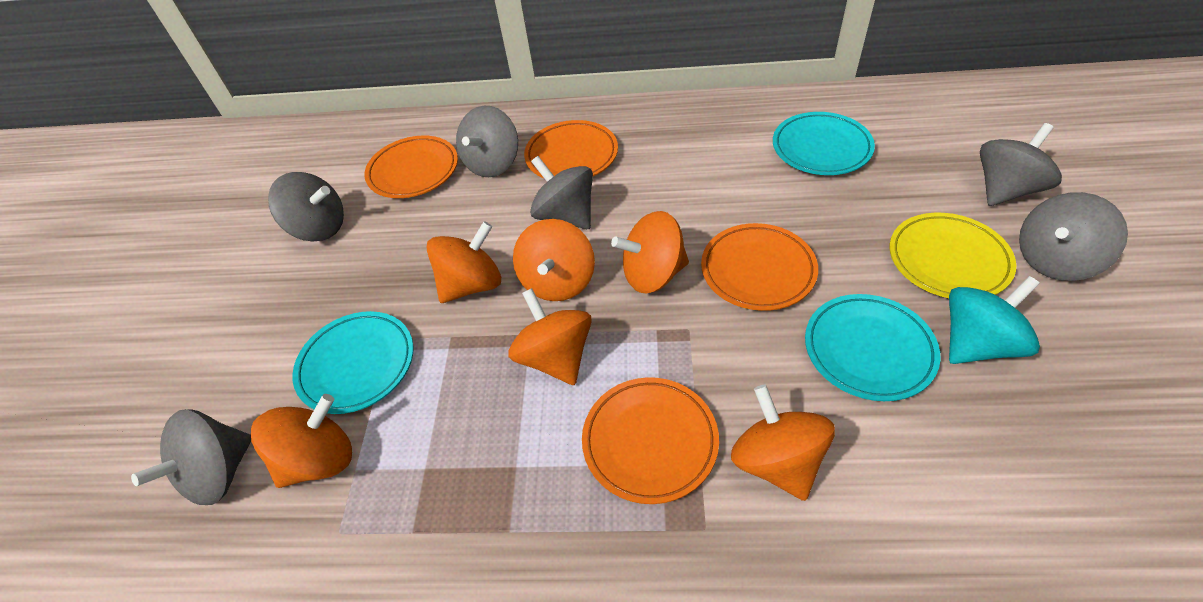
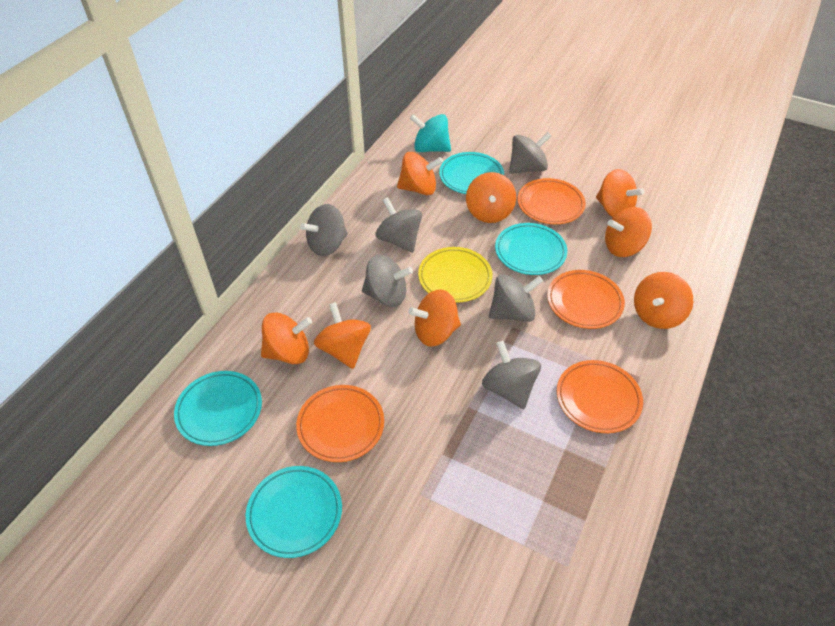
orange spinning top: [251,394,352,488] [426,221,501,303] [508,288,592,385] [513,219,595,301] [611,211,689,293] [731,384,835,501] = 6 -> [261,312,312,364] [314,302,371,369] [397,152,443,195] [408,289,461,347] [466,172,516,223] [596,169,645,217] [605,207,652,257] [634,272,693,329] = 8
turquoise plate: [292,311,413,414] [773,112,875,175] [805,294,940,401] = 3 -> [174,371,262,446] [246,466,342,558] [439,152,504,194] [495,223,567,275] = 4

